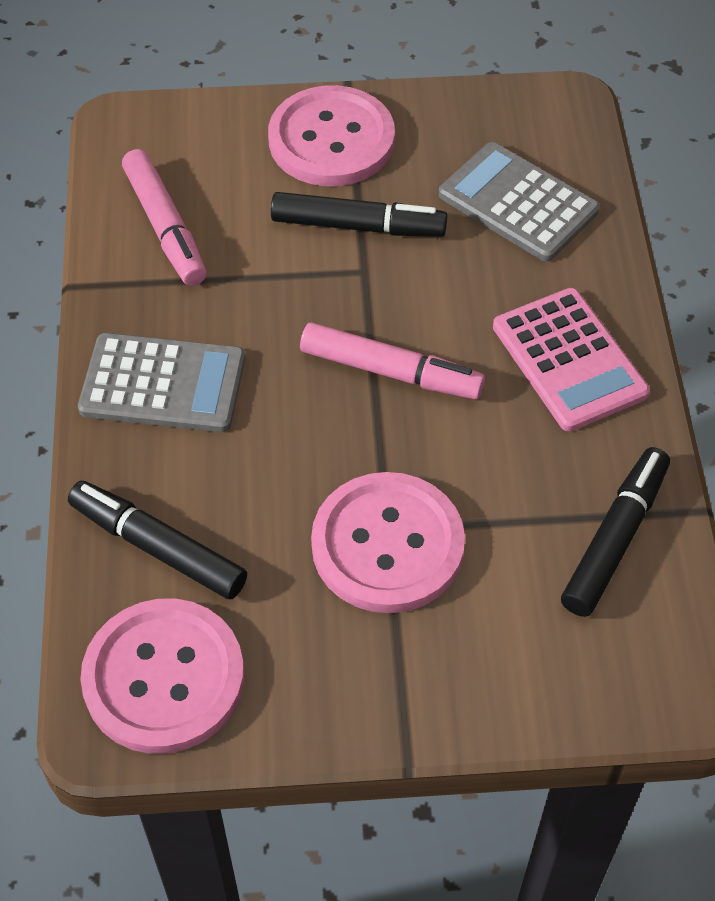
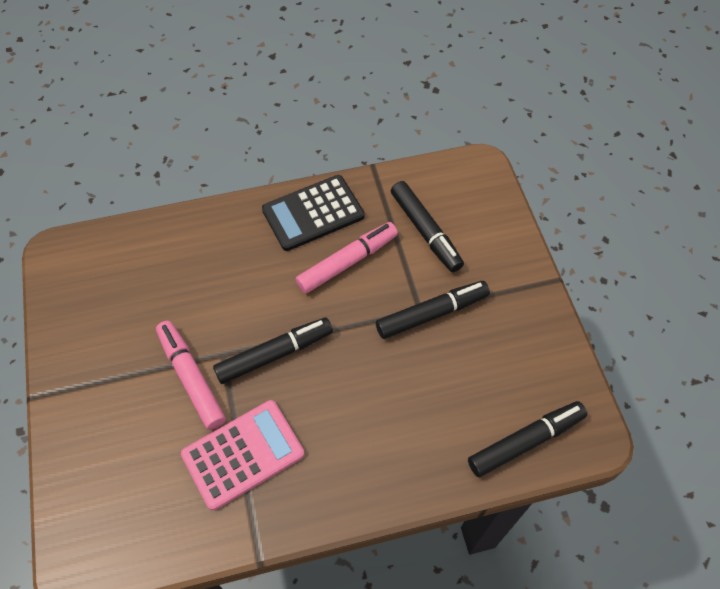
black calculator: none = 0 -> [262,175,365,251] = 1
black marker: [68,481,247,599] [271,192,447,237] [561,447,670,617] = 3 -> [213,318,333,384] [376,281,490,339] [391,181,464,273] [468,401,587,477] = 4
grey calculator: [78,333,245,432] [438,142,600,262] = 2 -> none = 0
pink button: [80,598,244,754] [268,85,395,186] [311,472,465,613] = 3 -> none = 0

